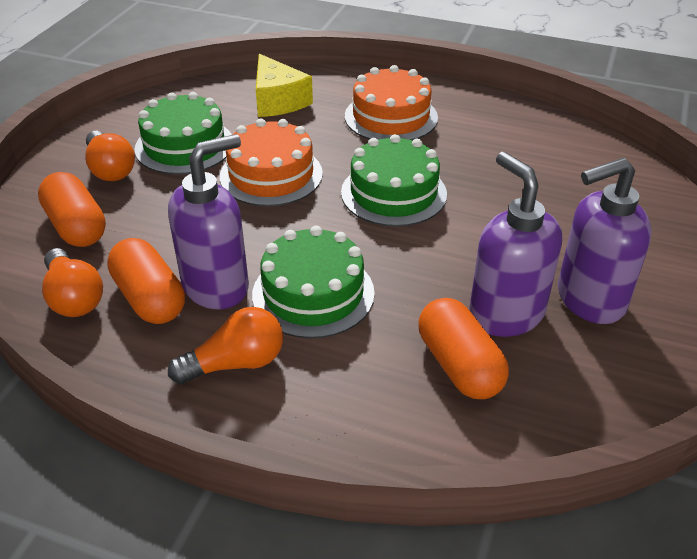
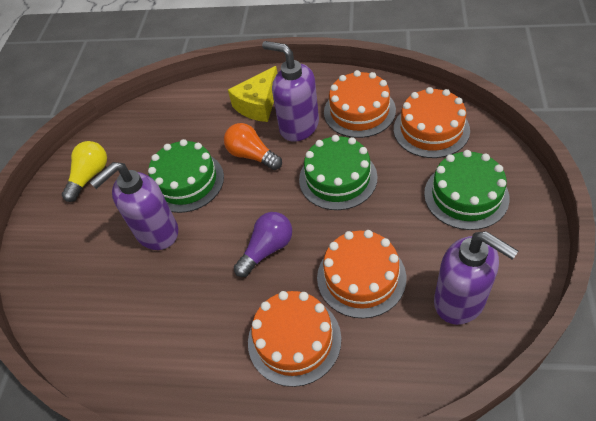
orange cake: [220,119,323,206] [345,65,438,140] = 2 -> [248,291,341,387] [317,230,406,318] [324,70,396,138] [394,87,470,158] = 4
orange capsule: [38,172,106,247] [107,238,185,324] [418,298,509,399] = 3 -> none = 0
orange light bulb: [42,248,103,317] [85,131,135,181] [168,307,283,384] = 3 -> [224,123,282,170] = 1
purple light bulb: none = 0 -> [234,212,292,277] = 1
yellow light bulb: none = 0 -> [62,141,107,202] = 1

